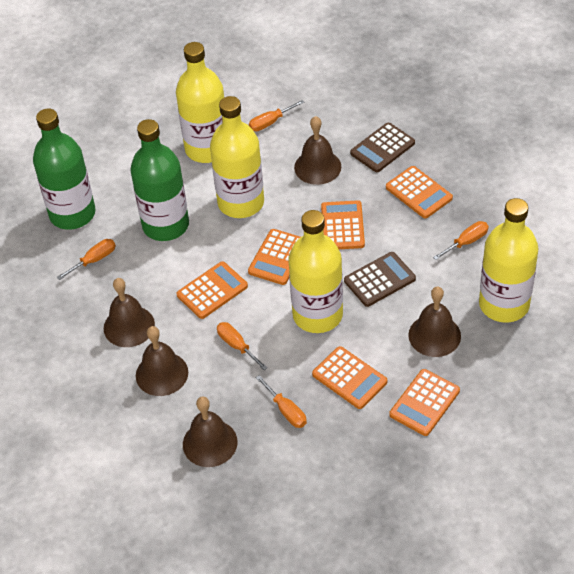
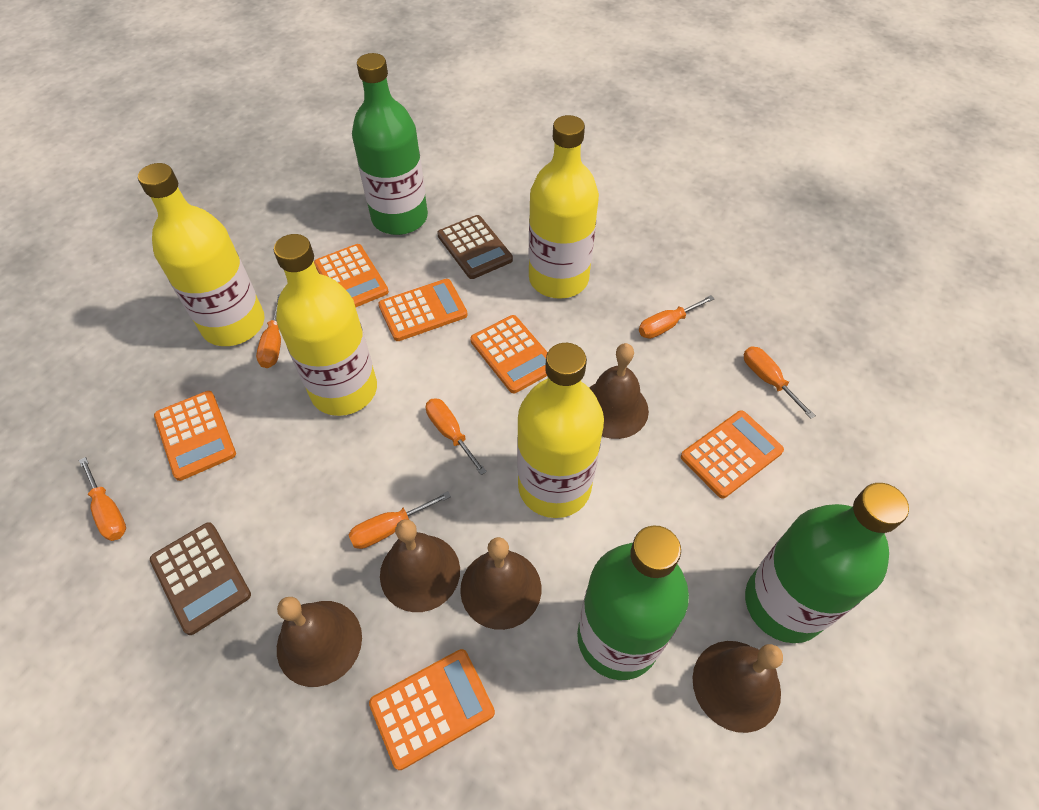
green bottle: [33,108,96,230] [130,119,189,241] = 2 -> [352,53,428,235] [577,525,689,680] [745,483,909,643] = 3
orange screwdriver: [57,239,116,280] [217,322,268,370] [249,100,304,131] [256,375,307,428] [433,221,489,260] = 5 -> [79,457,126,541] [256,294,281,368] [349,491,451,549] [426,398,487,475] [639,295,714,339] [743,346,816,419] = 6

